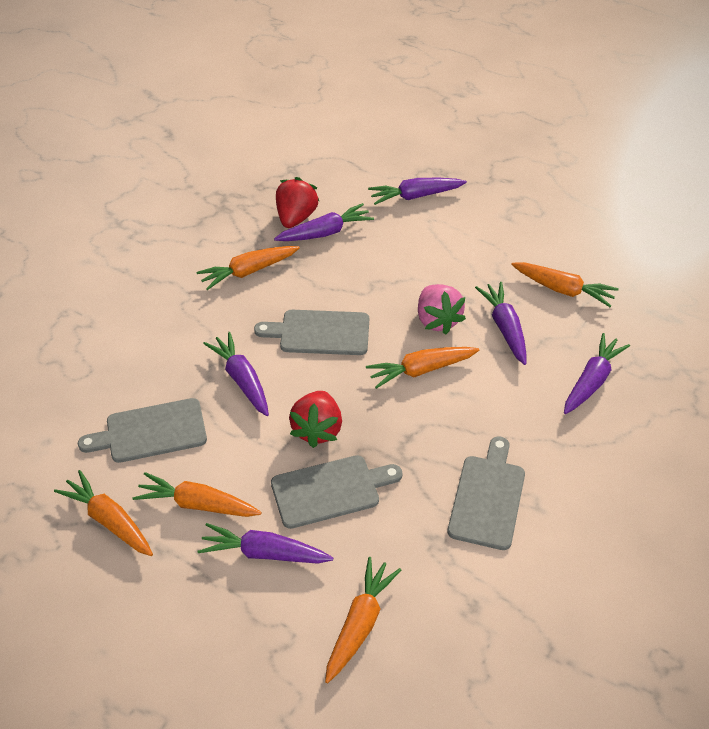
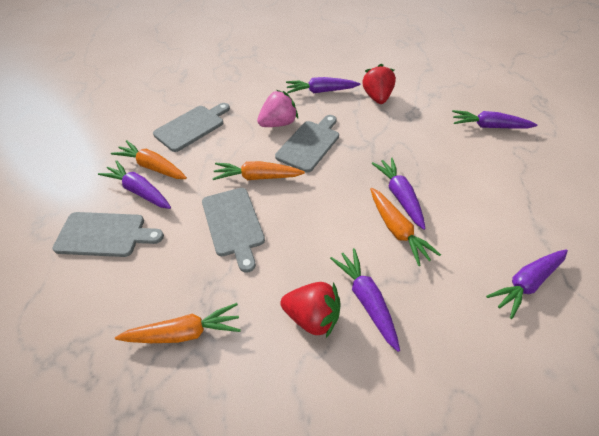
orange carrot: [54,470,153,556] [133,472,261,517] [196,246,300,290] [325,557,401,683] [366,347,479,389] [511,262,619,307] = 6 -> [111,140,187,179] [115,303,241,343] [212,161,305,180] [370,188,441,266] = 4

